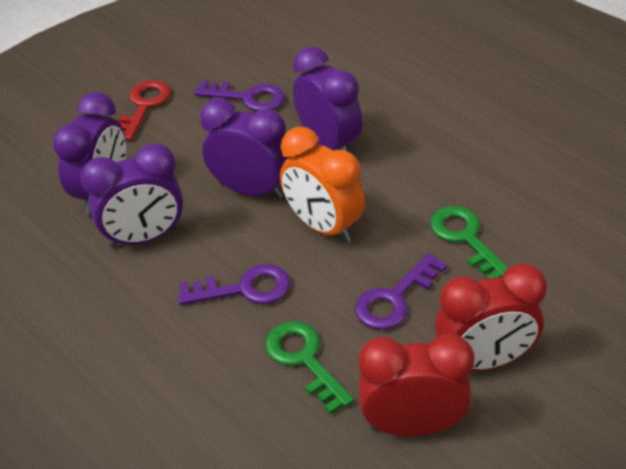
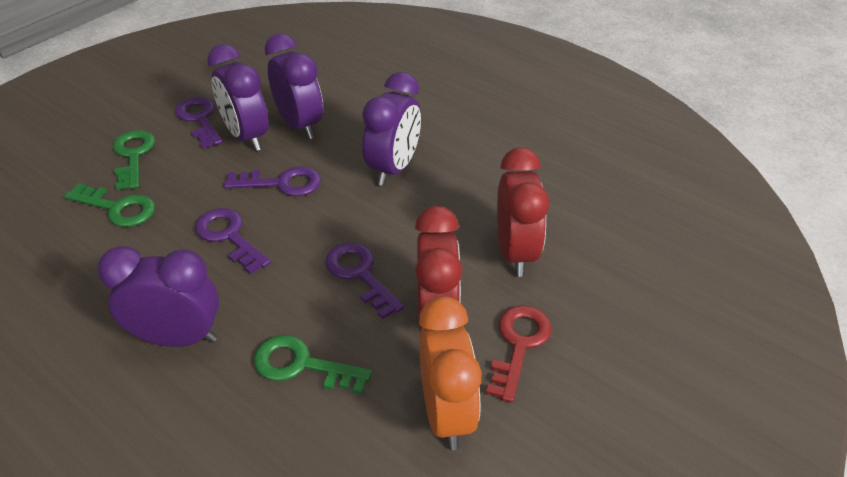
green key: [265,321,354,414] [430,206,508,279] = 2 -> [64,183,155,227] [113,130,155,190] [254,335,372,395] = 3
purple key: [178,264,290,305] [194,81,285,111] [355,253,447,330] = 3 -> [175,97,222,148] [195,208,271,274] [224,166,321,196] [325,242,404,319] = 4

